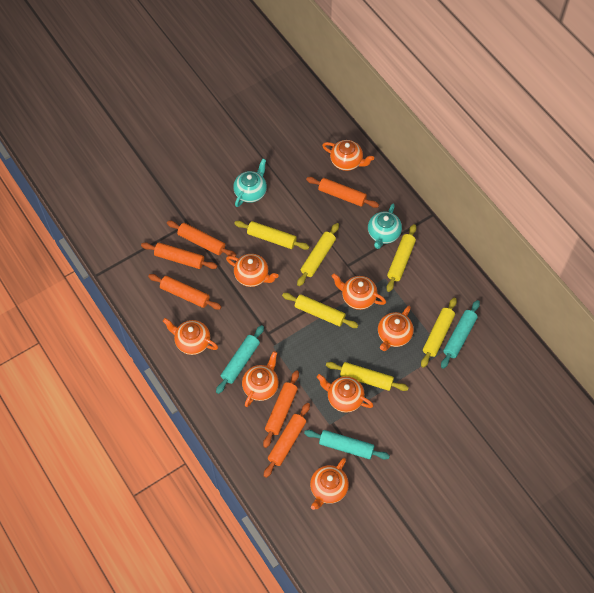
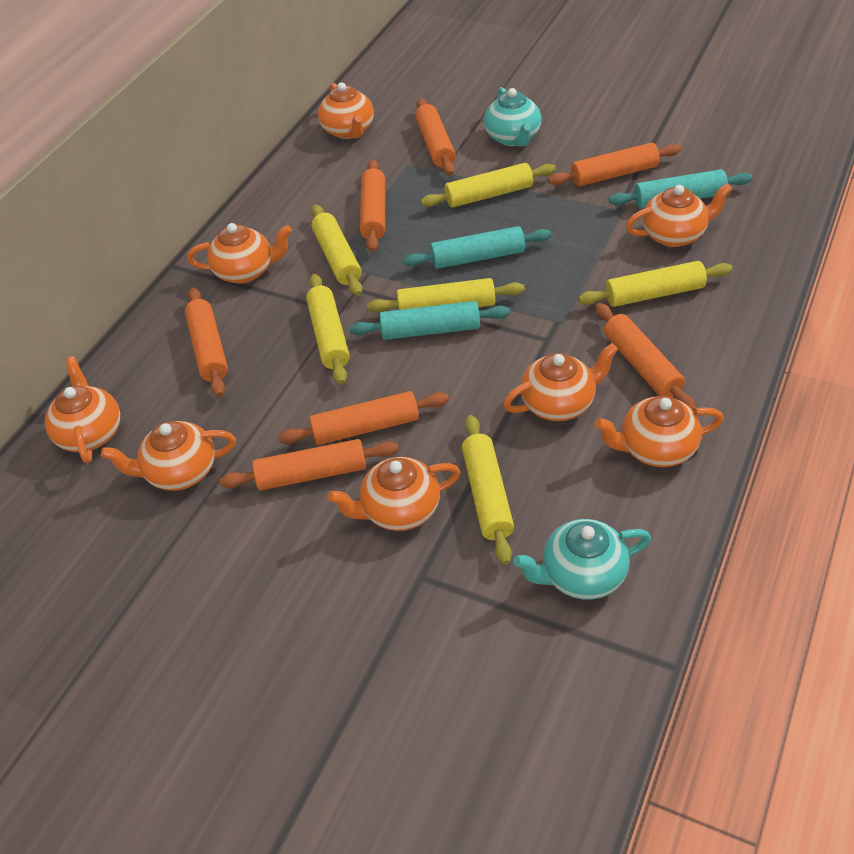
orange rolling pin: [141,242,217,269] [148,274,221,310] [167,221,236,257] [263,370,299,448] [264,403,310,478] [306,177,379,208] = 6 -> [185,287,228,397] [220,439,399,490] [278,391,449,445] [360,160,385,252] [415,98,456,176] [548,143,681,186] [595,303,696,411] = 7

